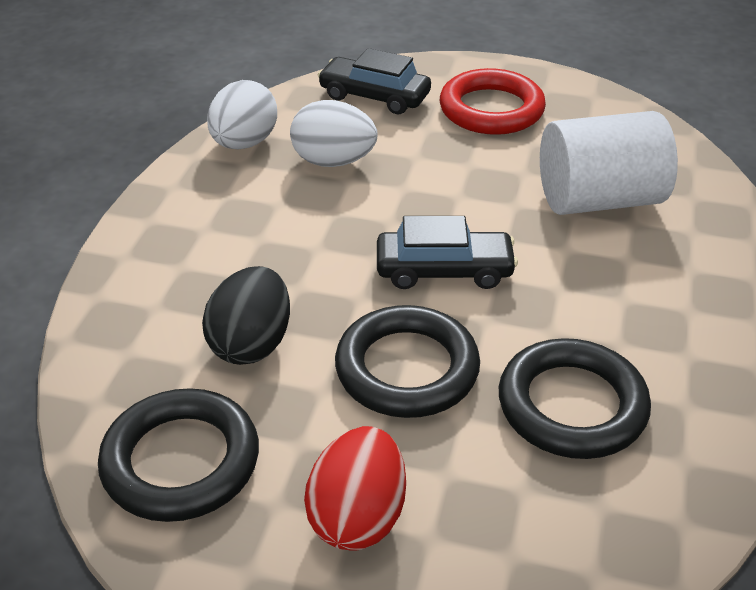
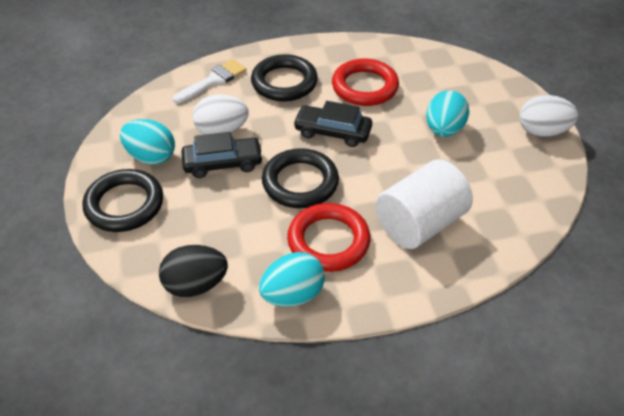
red egg: [304,426,406,551] = 1 -> none = 0
red ring: [440,68,546,135] = 1 -> [287,203,371,272] [332,58,399,106] = 2
turquoise egg: none = 0 -> [120,119,175,165] [259,252,325,307] [426,90,469,137] = 3
white brush: none = 0 -> [173,59,247,104] = 1

